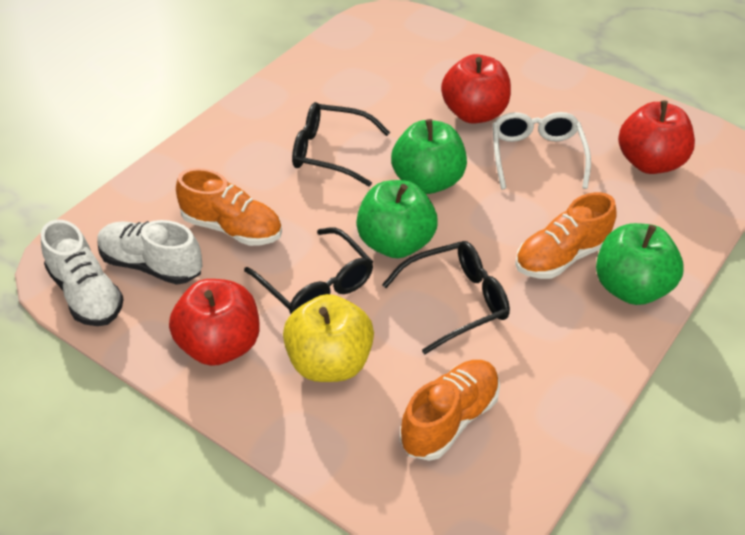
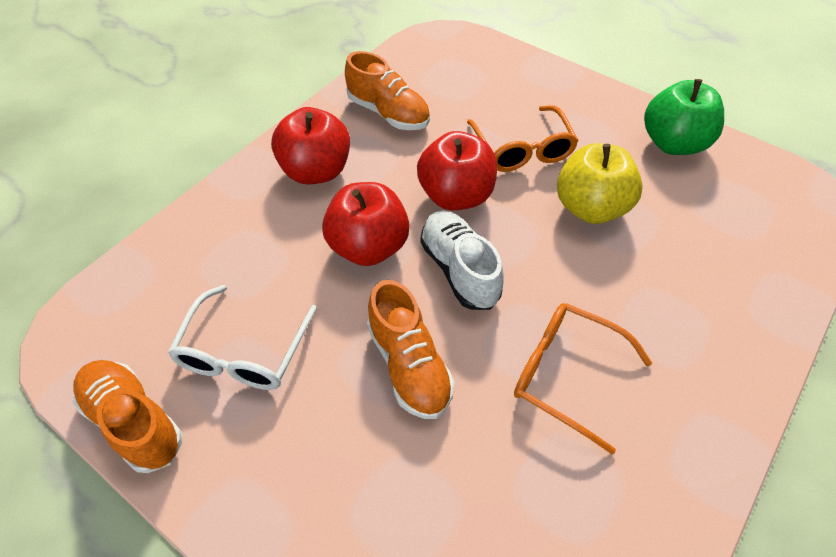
black glasses: [244,227,373,314] [292,102,390,186] [382,241,510,354] = 3 -> none = 0
green apple: [356,180,438,258] [391,119,467,194] [596,223,684,305] = 3 -> [644,79,724,155] = 1
orange glasses: none = 0 -> [467,105,579,172] [514,303,652,454] = 2
white shoe: [41,220,124,326] [97,220,202,285] = 2 -> [421,211,504,310] = 1

